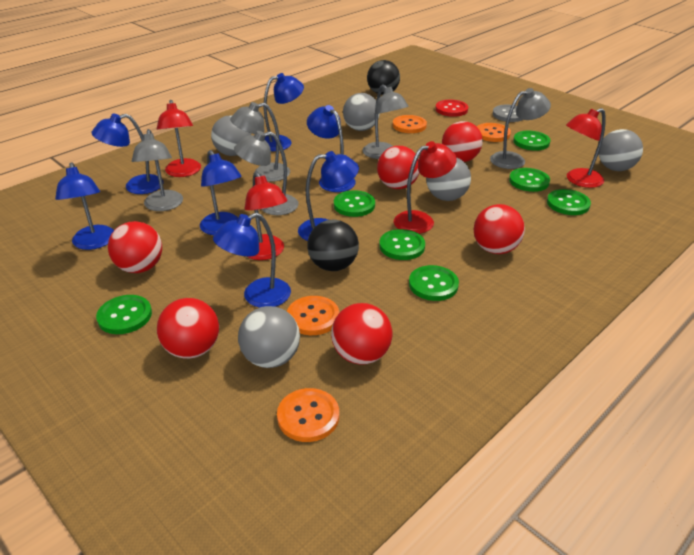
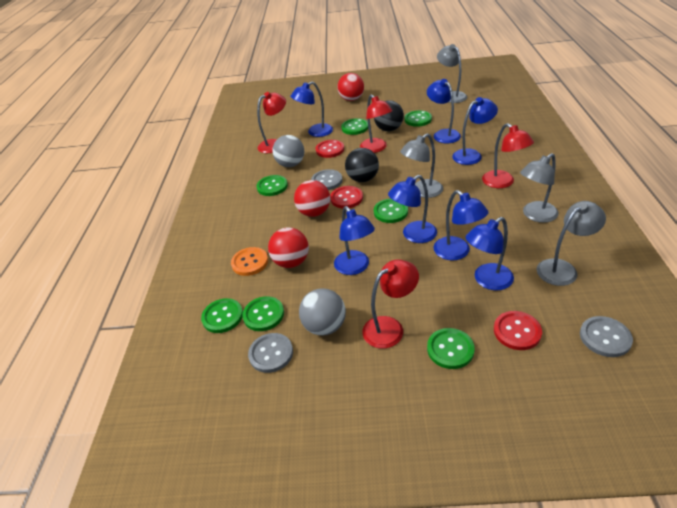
grey ball: [211,115,251,156] [238,306,300,368] [343,93,380,131] [426,157,471,201] [599,129,643,171] = 5 -> [272,135,304,167] [299,288,346,336] = 2
grey button: [493,105,522,122] = 1 -> [248,333,293,373] [311,169,342,190] [580,316,633,357] = 3
grey lamp: [132,129,183,211] [230,102,290,182] [234,131,299,215] [362,84,409,159] [490,88,551,169] = 5 -> [400,133,443,198] [437,44,467,103] [520,153,559,223] [537,201,606,286] = 4
orange button: [277,388,339,442] [287,296,339,335] [393,115,427,133] [477,123,511,142] = 4 -> [231,247,268,276] = 1
red ball: [108,221,162,273] [157,298,219,359] [331,303,392,365] [377,146,419,189] [442,121,483,162] [473,204,525,254] = 6 -> [268,227,309,268] [294,180,330,217] [337,73,364,101] = 3
red button: [435,100,468,117] = 1 -> [315,140,344,158] [330,186,363,208] [494,311,542,350] = 3

